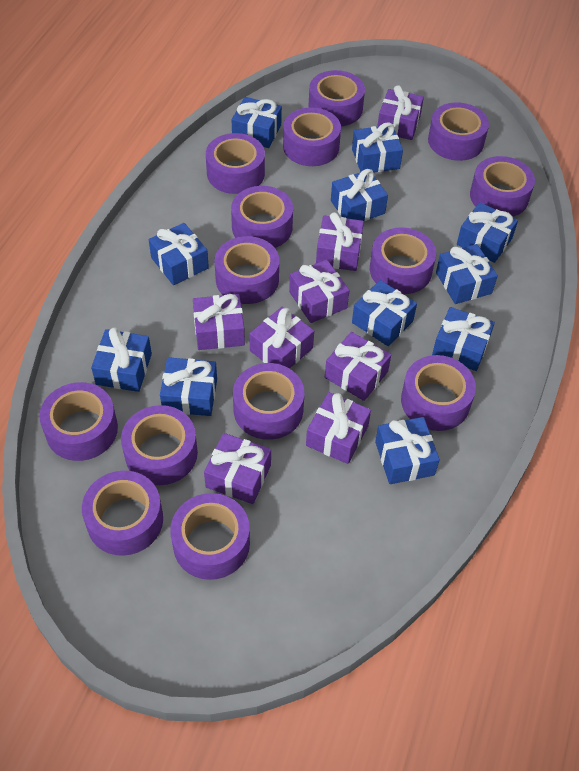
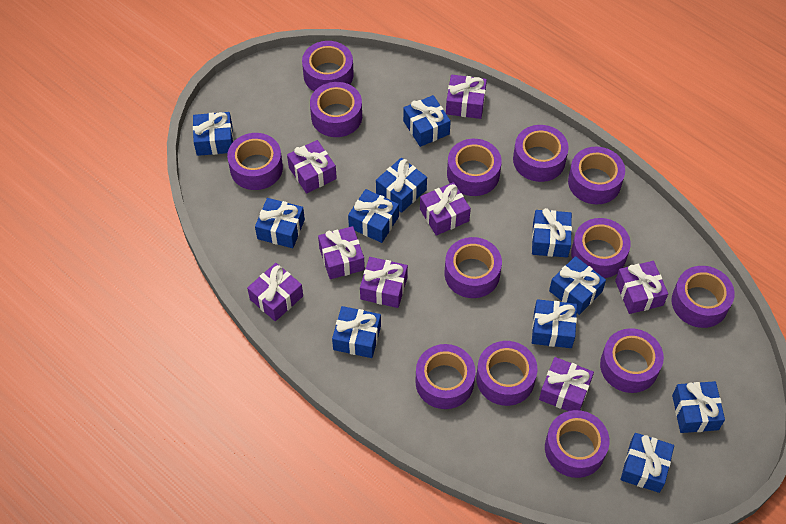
purple tape: [39,382,118,461] [82,471,163,556] [121,405,198,485] [170,493,250,580] [206,133,265,194] [215,236,279,304] [231,186,293,248] [233,363,304,440] [283,107,341,166] [308,70,365,126] [370,227,436,294] [401,355,476,431] [428,102,489,161] [470,156,535,217] = 14 -> [227,133,283,190] [302,41,354,91] [310,82,362,137] [415,344,476,409] [444,237,502,298] [447,139,502,196] [476,341,537,406] [513,125,569,182] [545,410,610,478] [568,147,625,204] [571,218,631,278] [600,328,664,393] [671,266,735,328] = 13

